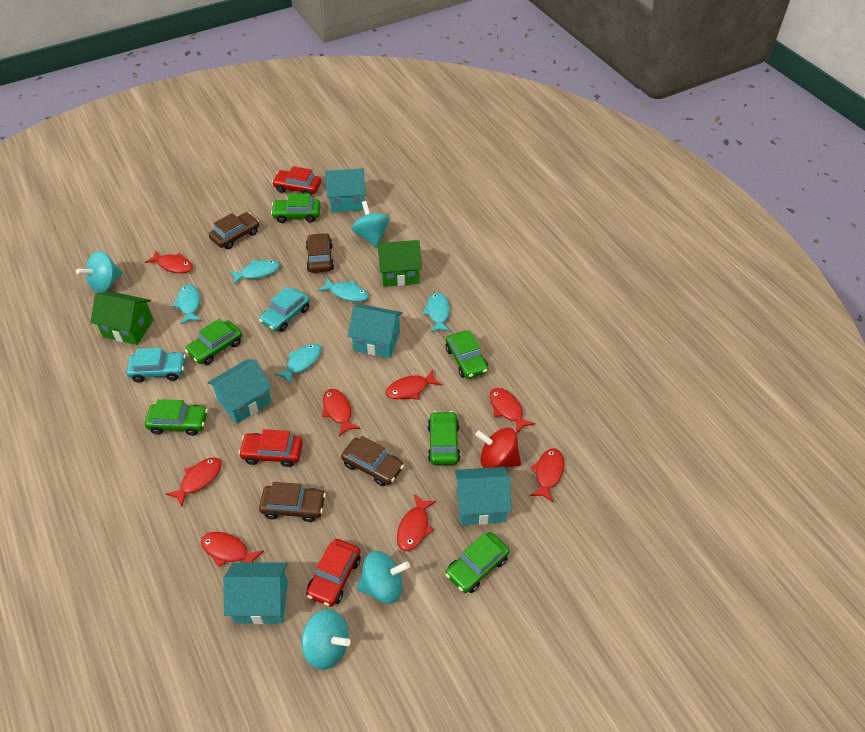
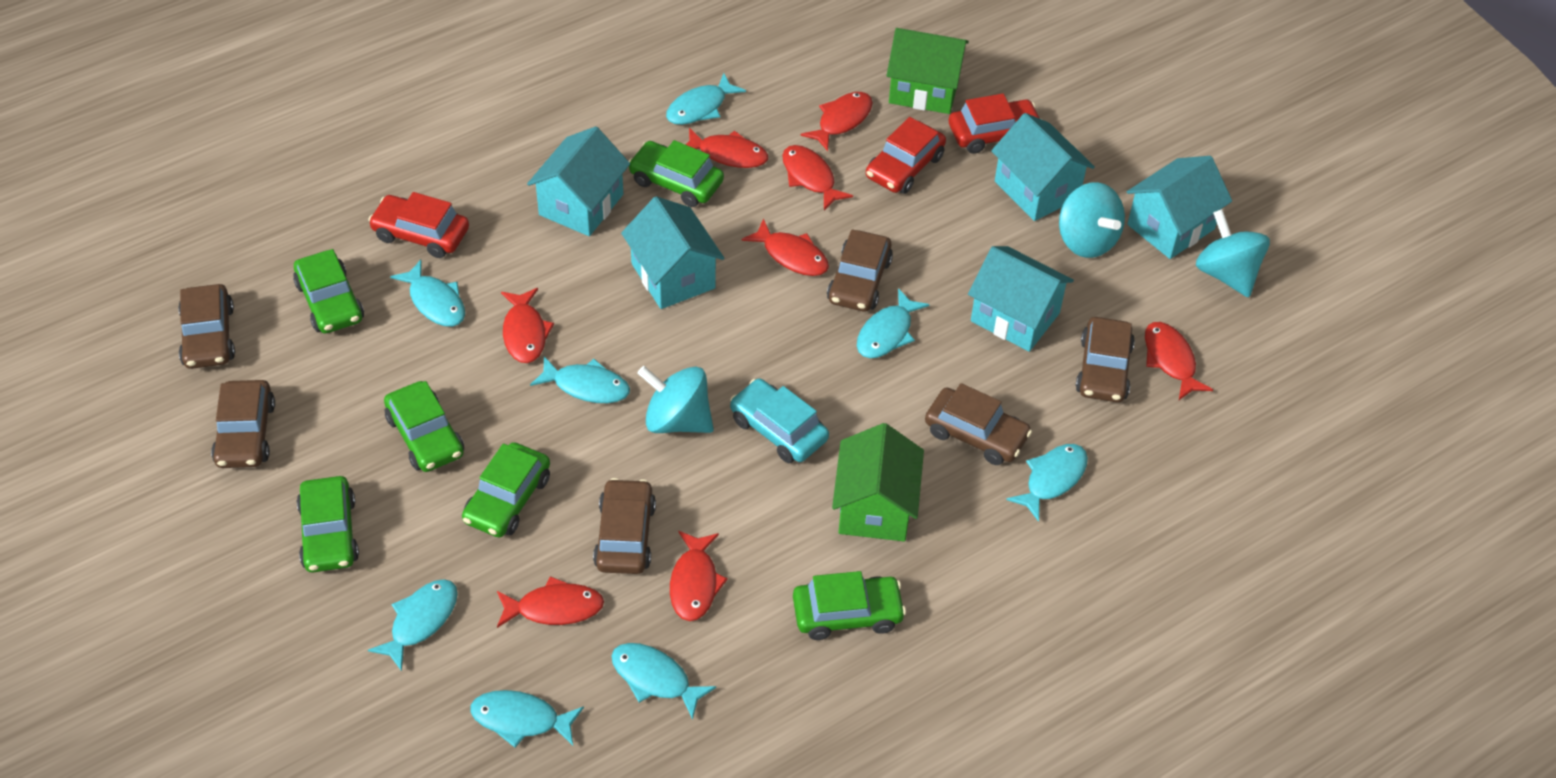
brown car: [209,212,259,249] [259,482,326,522] [306,233,334,273] [341,436,404,486] = 4 -> [178,284,235,369] [211,380,275,468] [593,478,656,574] [827,229,893,312] [925,383,1032,465] [1076,317,1135,402] = 6
red spinning top: [475,427,521,468] = 1 -> none = 0
turquoise car: [126,348,186,383] [259,287,310,332] = 2 -> [730,378,829,463] = 1
turquoise fish: [173,284,201,324] [229,260,280,284] [274,343,321,384] [318,278,369,302] [422,292,451,333] = 5 -> [368,579,458,671] [390,259,465,327] [470,690,584,748] [530,356,630,403] [611,643,716,720] [666,73,746,125] [857,288,930,358] [1006,444,1088,522] = 8
turquoise spinning top: [76,251,123,293] [301,609,351,670] [351,201,390,248] [357,551,410,604] = 4 -> [637,366,714,433] [1059,182,1125,258] [1196,209,1270,297] = 3

